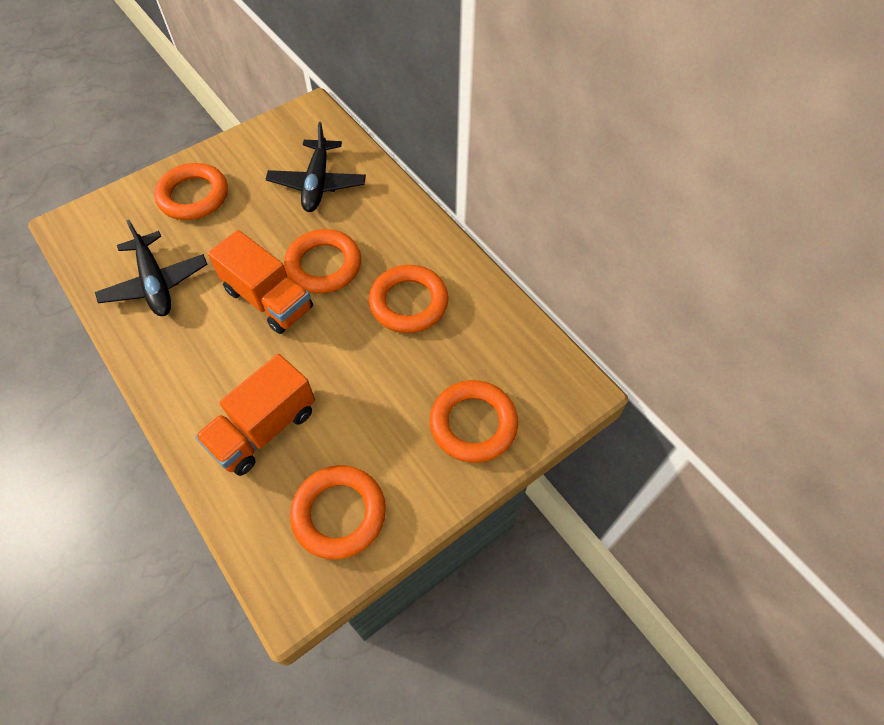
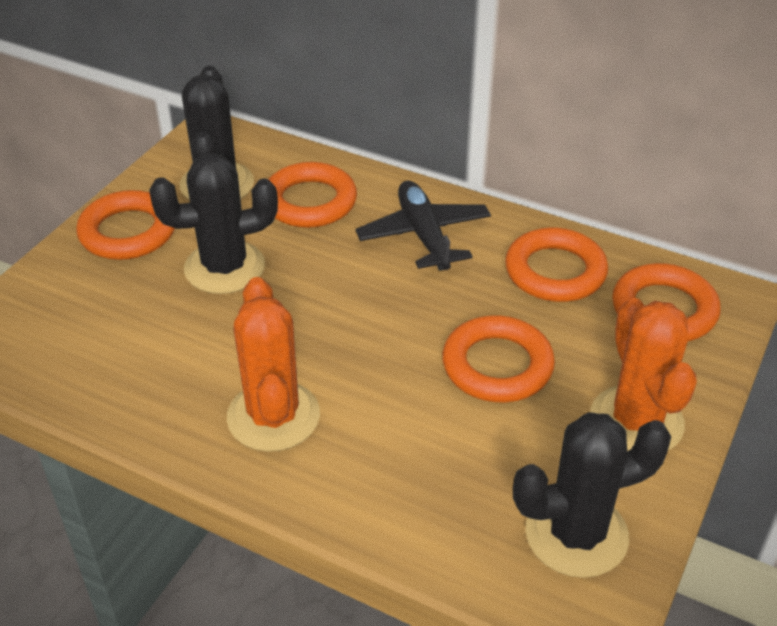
black cactus: none = 0 -> [149,154,278,294] [180,66,254,200] [513,412,671,578] = 3
black plane: [95,220,208,316] [266,122,366,212] = 2 -> [355,181,491,271] = 1
orange cactus: none = 0 -> [227,277,320,452] [590,298,697,451] = 2
orange truck: [195,354,315,476] [208,230,313,334] = 2 -> none = 0

